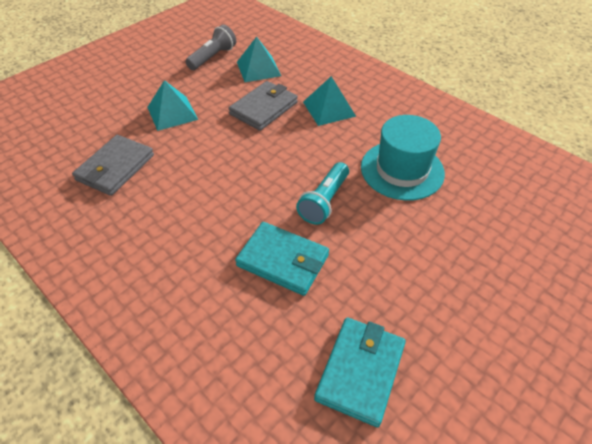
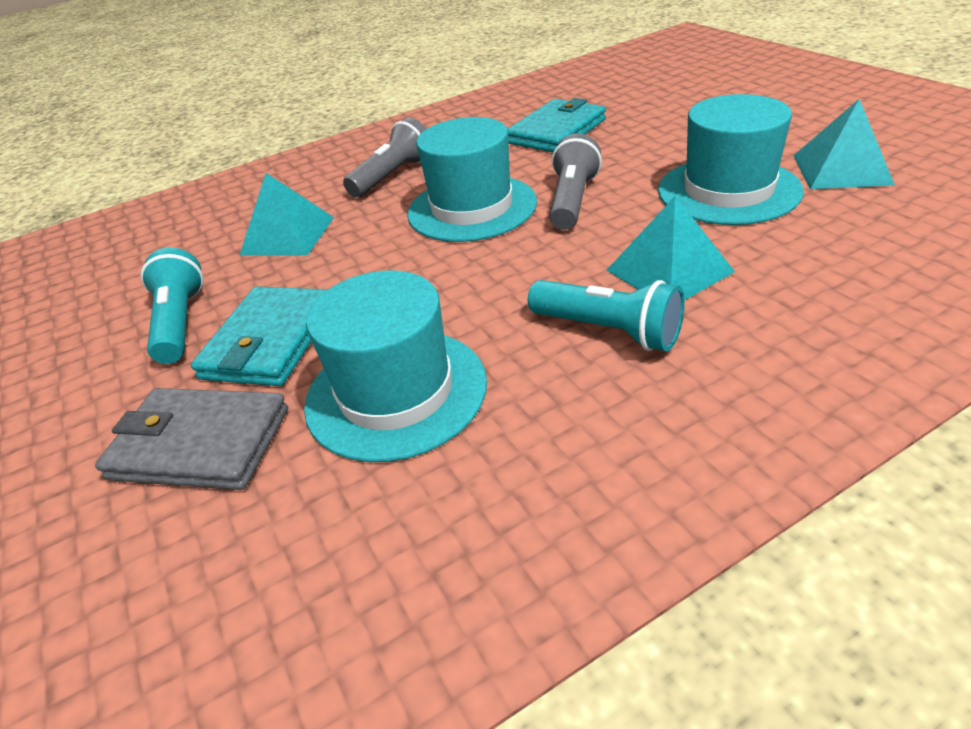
grey flashlight: [185,25,236,70] = 1 -> [343,118,426,198] [549,133,602,230] = 2
grey wallet: [72,135,154,196] [229,81,298,131] = 2 -> [95,388,288,490] = 1
turquoise flashlight: [296,162,349,225] = 1 -> [140,248,204,364] [528,280,685,352] = 2
turquoise hat: [361,115,445,201] = 1 -> [304,270,487,462] [407,117,537,242] [658,94,804,225] = 3

